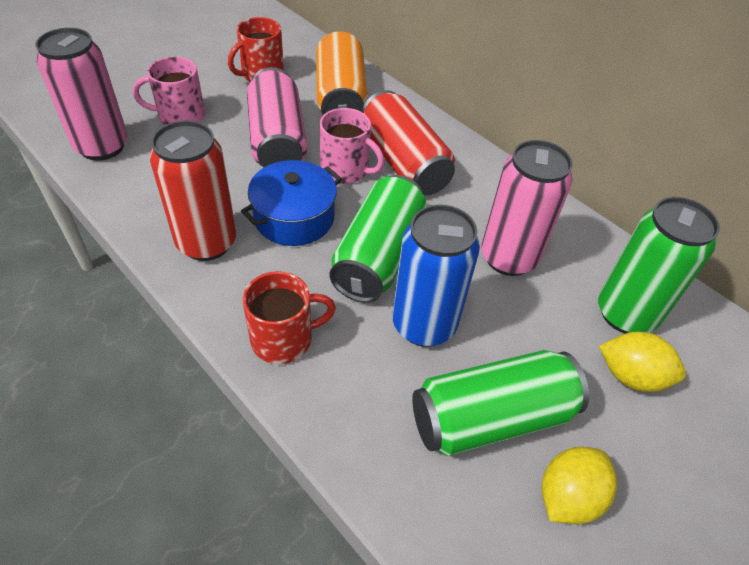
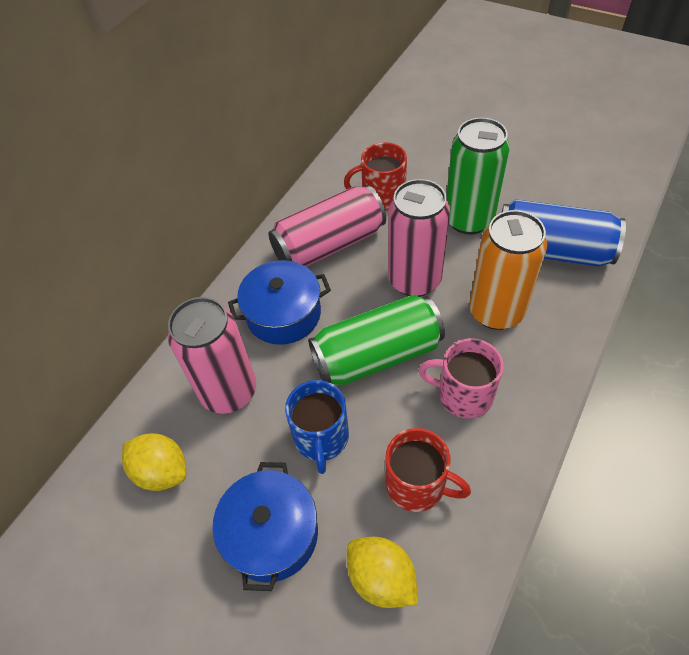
blue mug: none = 0 -> [285,380,349,474] = 1
blue pot: [241,160,342,246] = 1 -> [212,462,318,591] [228,260,331,345] = 2
green can: [329,175,427,303] [412,350,589,456] [598,197,720,334] = 3 -> [308,294,445,385] [446,118,510,235] = 2
pink mug: [133,57,205,125] [320,108,384,184] = 2 -> [418,338,503,419] = 1
red can: [150,121,236,261] [361,90,455,195] = 2 -> none = 0

